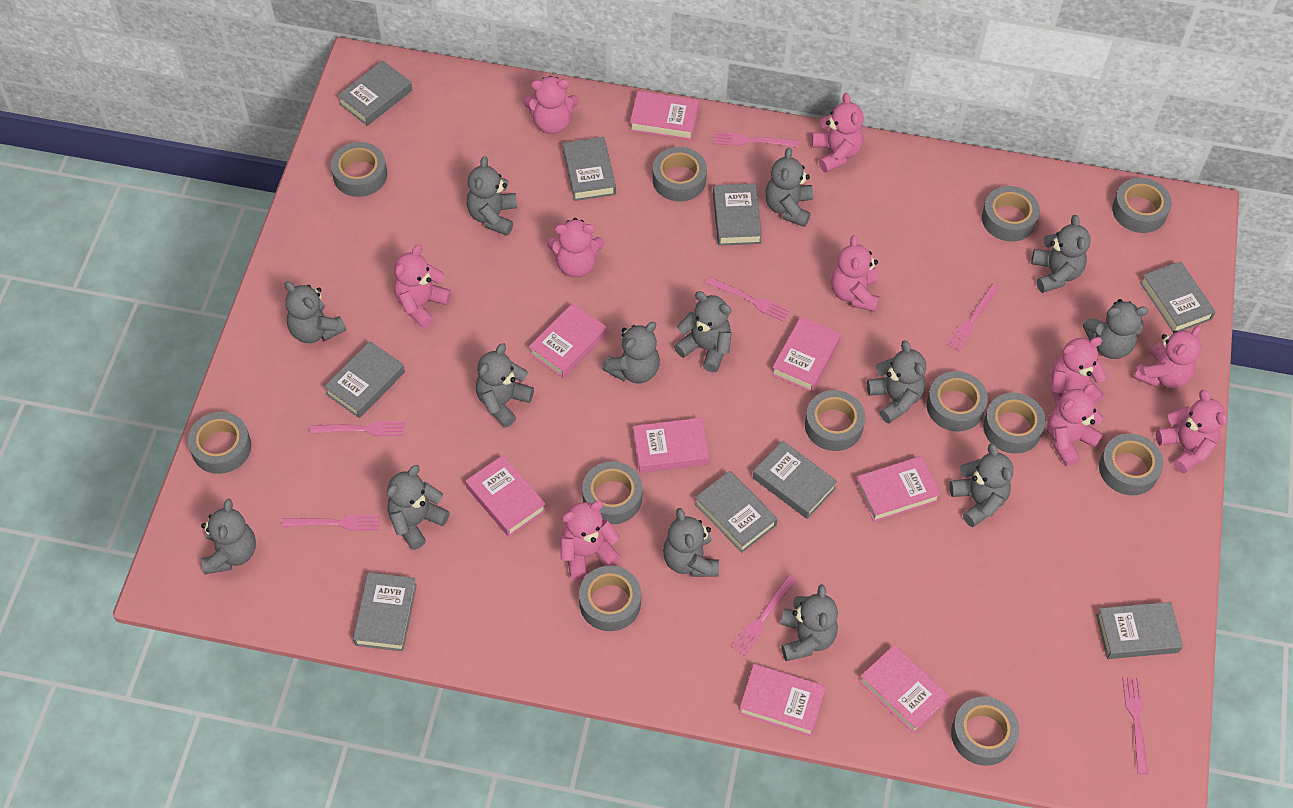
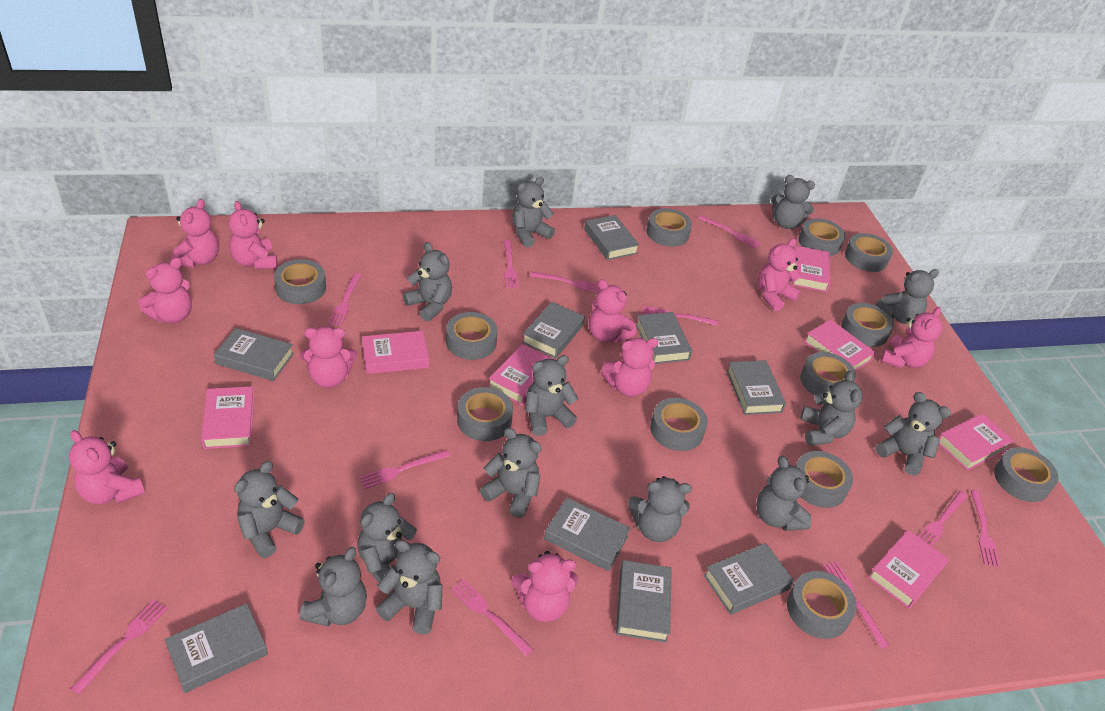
pink book: [466,455,546,537] [529,303,607,378] [630,91,699,140] [633,418,709,473] [739,664,826,736] [771,317,841,392] [856,456,941,522] [859,645,949,734] = 8 -> [201,386,255,449] [362,331,429,374] [489,344,552,406] [792,245,831,292] [804,319,875,371] [868,530,949,609] [939,413,1014,471] = 7
pink fork: [282,515,380,530] [310,421,404,436] [706,277,790,322] [714,132,799,147] [731,575,797,656] [946,284,1000,352] [1122,677,1148,774] = 7 -> [71,599,168,695] [328,273,361,326] [359,450,450,489] [451,579,533,656] [504,240,518,288] [530,272,601,293] [642,306,718,326] [698,215,761,248] [823,561,889,649] [918,491,968,546] [971,490,1000,567] = 11

